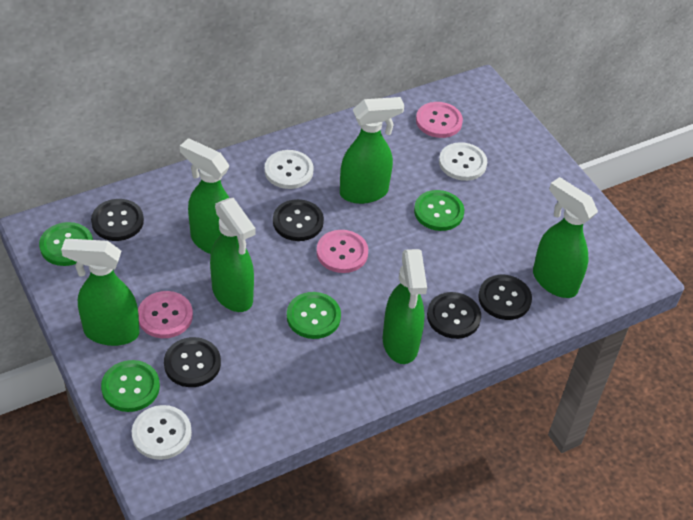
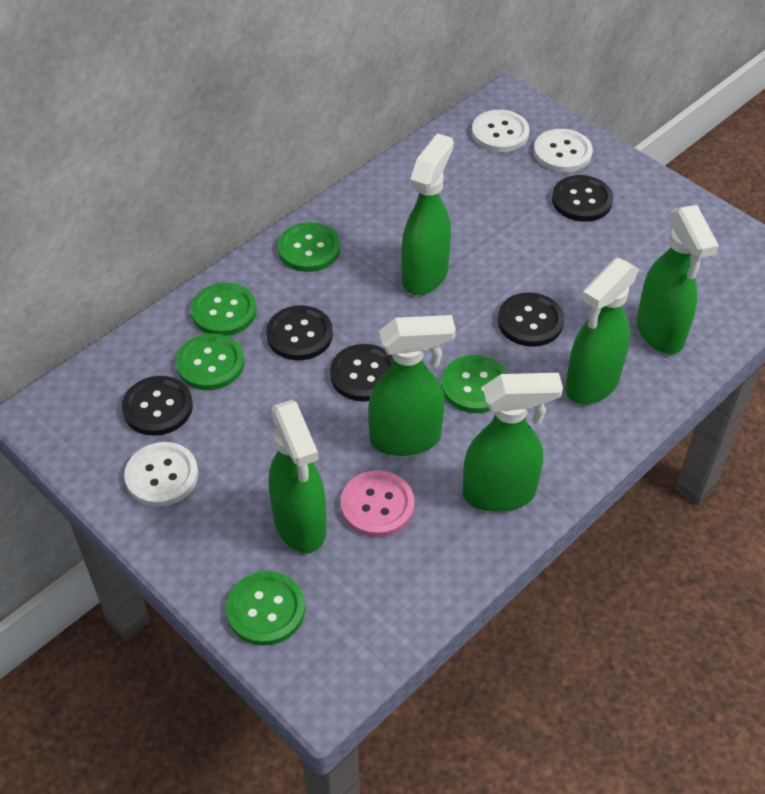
green button: [39,222,93,266] [101,360,160,412] [287,292,341,339] [414,190,464,231] = 4 -> [176,333,244,390] [191,283,257,336] [226,571,305,646] [278,222,340,272] [441,355,508,413] = 5
pink button: [138,291,193,338] [316,230,368,273] [416,102,463,138] = 3 -> [341,470,415,537] = 1

